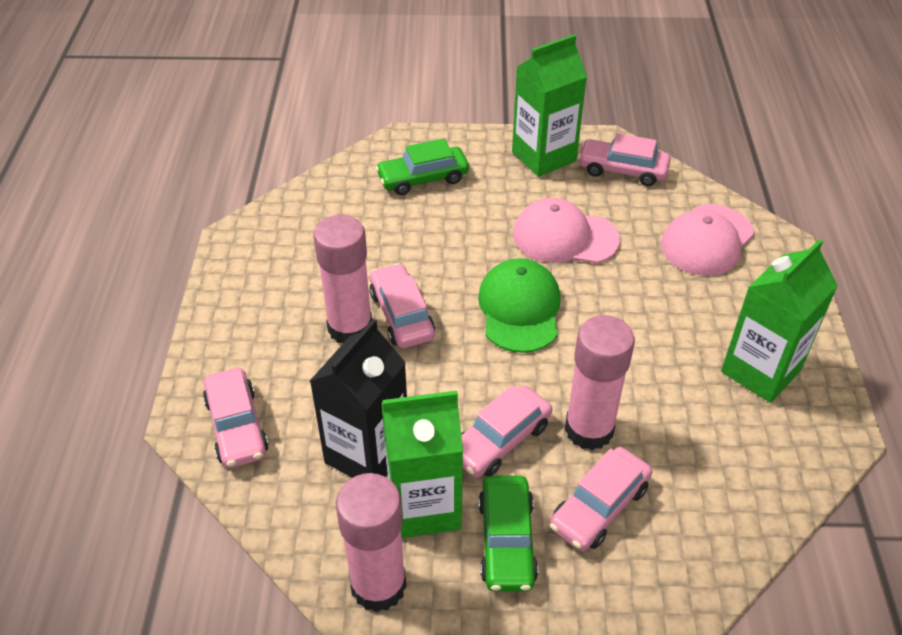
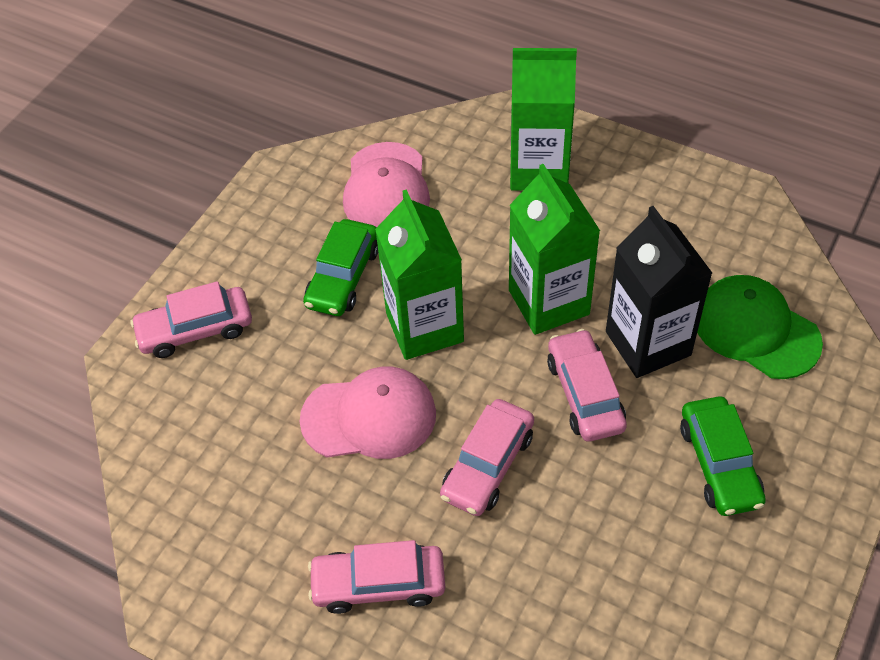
pink car: [203,368,269,468] [369,263,435,348] [461,385,552,478] [549,447,652,551] [578,133,671,186] = 5 -> [130,281,252,358] [308,540,445,614] [440,399,534,516] [547,329,627,441] = 4
pink glue stick: [313,215,372,343] [336,473,407,612] [565,315,635,450] = 3 -> none = 0

